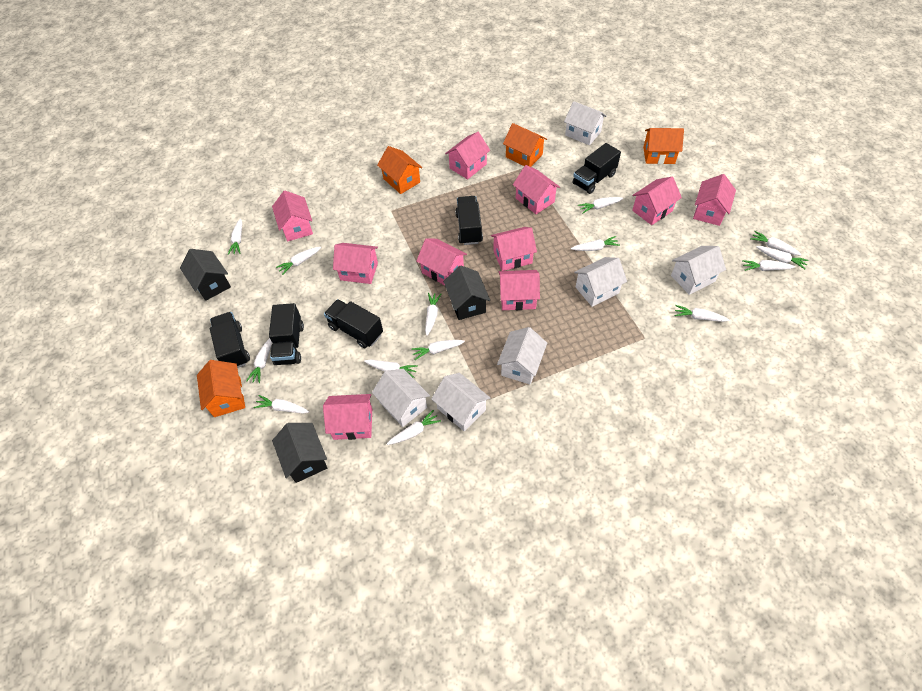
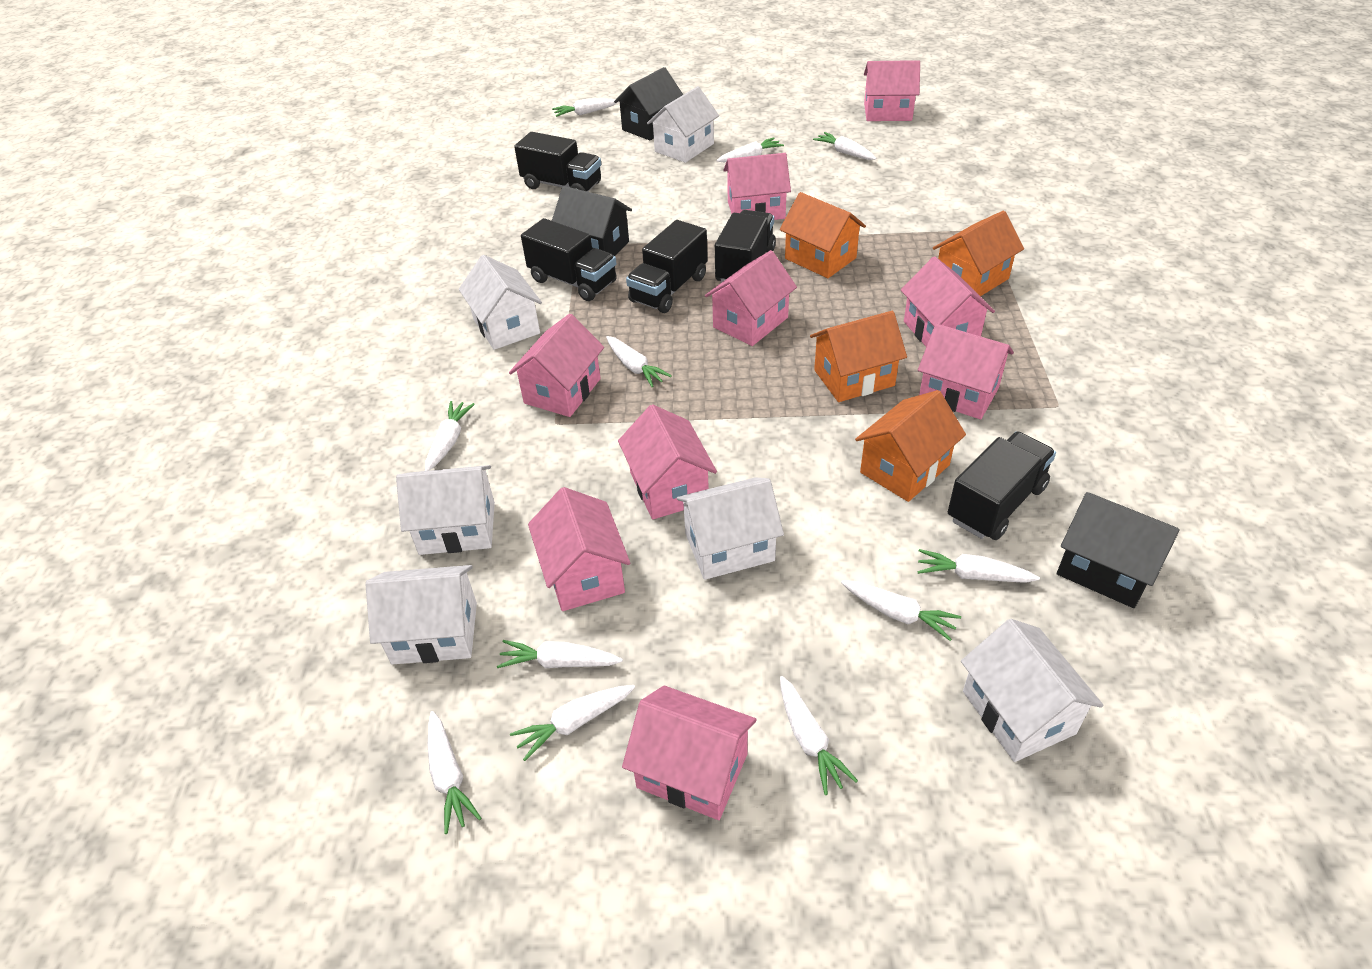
pink house: [272,191,313,241] [323,394,372,440] [333,243,378,284] [416,238,467,285] [445,132,490,179] [491,227,537,271] [499,270,540,310] [513,165,560,214] [632,177,682,225] [693,174,736,226] = 10 -> [509,314,604,417] [528,487,630,611] [618,404,717,519] [622,686,756,820] [705,250,797,346] [723,153,791,220] [864,60,920,121] [901,256,995,347] [918,324,1014,419] = 9
white carrot: [228,219,242,255] [246,338,272,383] [254,395,309,414] [276,247,321,275] [364,360,418,378] [387,410,441,445] [411,340,465,360] [425,293,441,336] [571,236,620,251] [578,197,623,213] [675,305,729,322] [742,260,795,271] [750,231,801,255] [756,246,809,269] = 14 -> [425,401,475,471] [428,711,481,834] [497,640,623,668] [510,685,635,761] [552,98,618,117] [606,336,672,387] [716,137,784,162] [780,676,858,795] [813,132,876,160] [841,580,961,641] [917,549,1040,583] = 11

